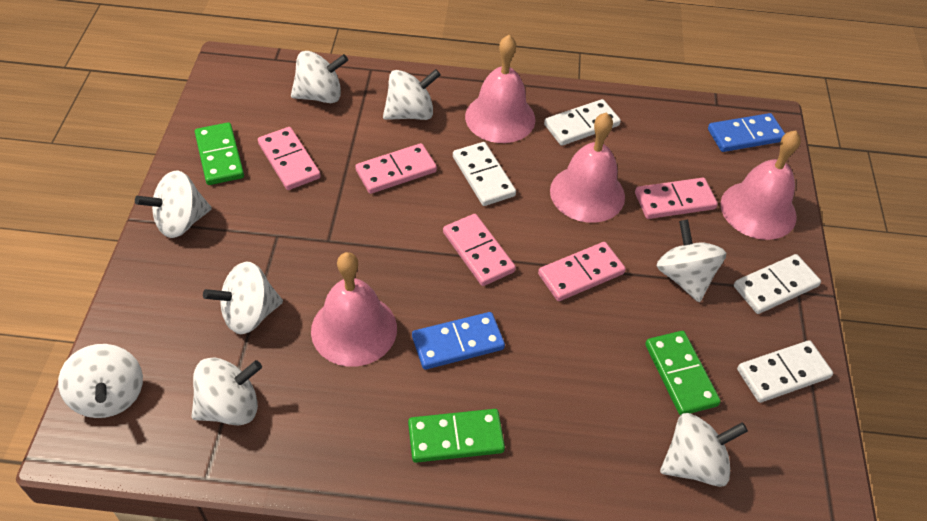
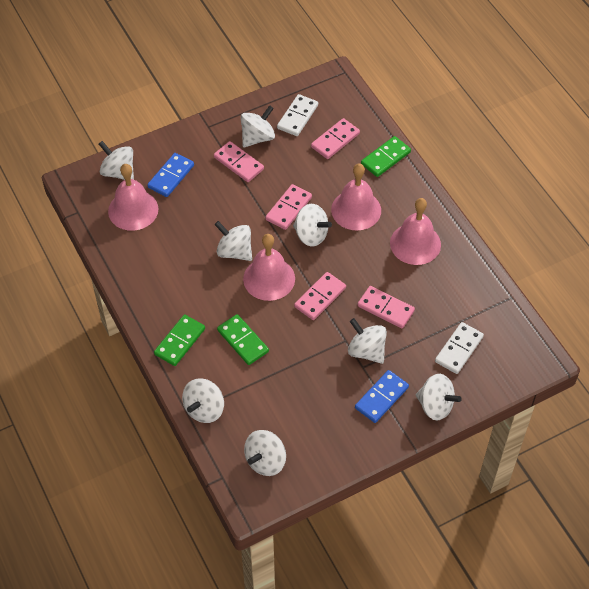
white domino: [453,142,516,206] [544,99,621,146] [734,254,821,314] [737,340,833,403] = 4 -> [277,94,318,136] [435,322,484,374] = 2

